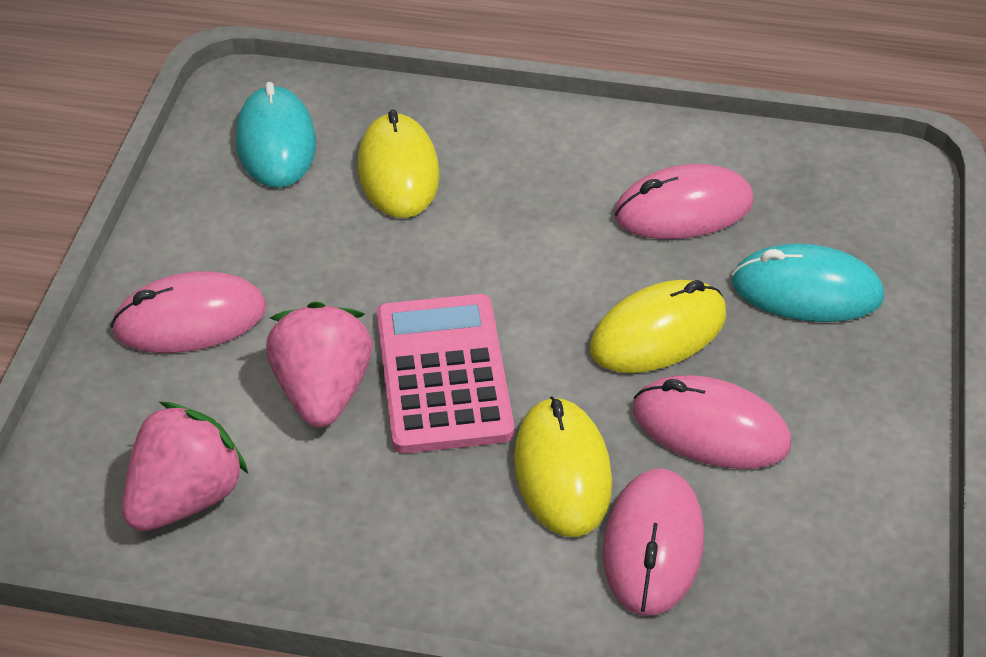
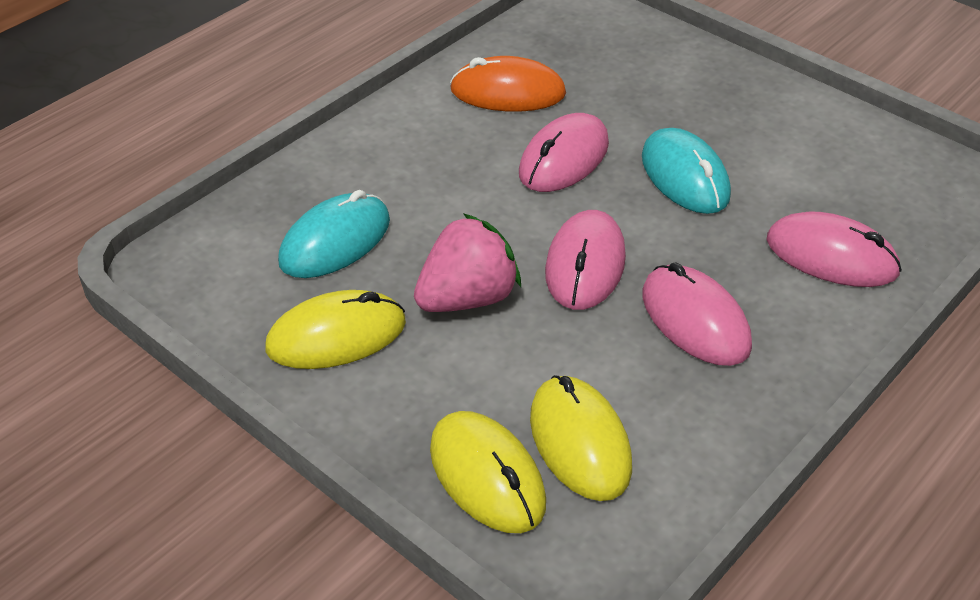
orange mouse: none = 0 -> [450,56,566,112] = 1
pink calculator: [377,294,514,453] = 1 -> none = 0
pink strawberry: [122,402,248,531] [266,301,373,428] = 2 -> [414,213,521,312] = 1

